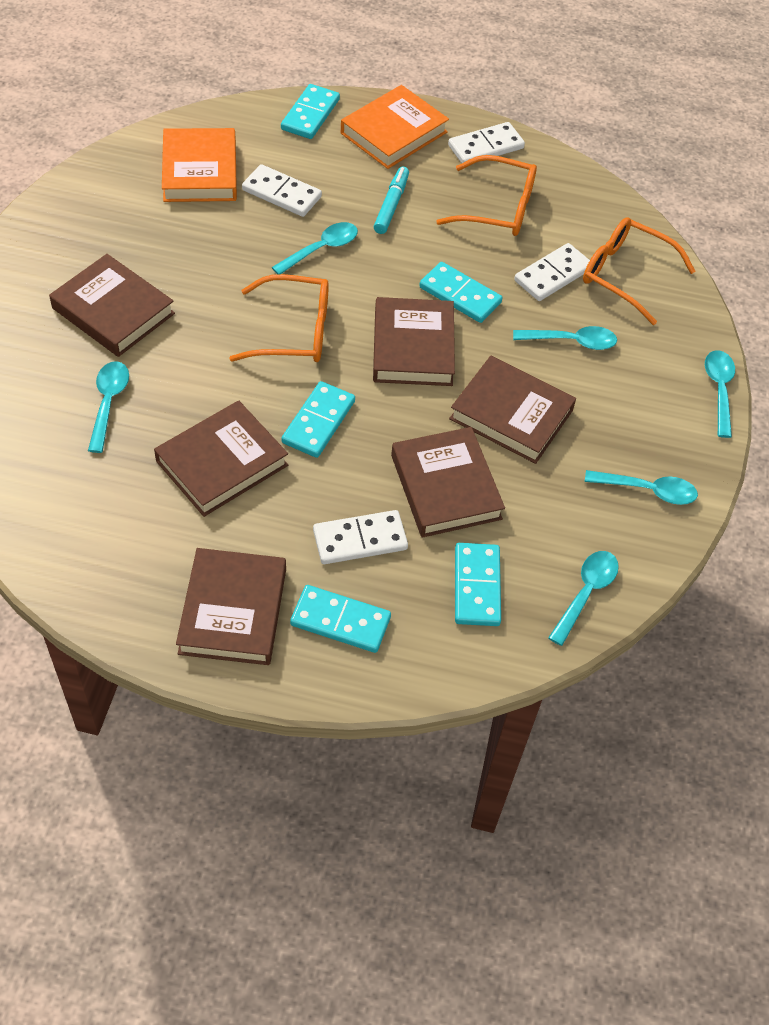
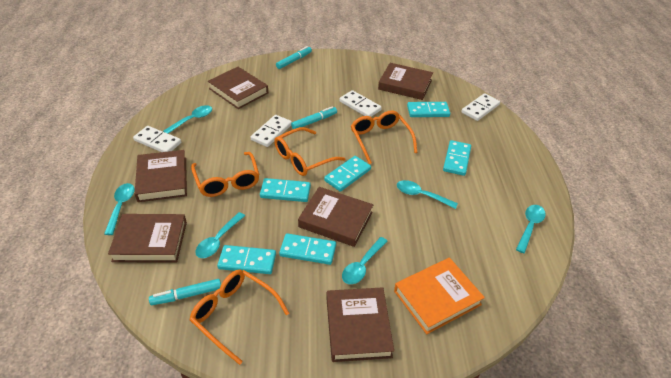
orange book: [162,128,237,202] [341,85,449,169] = 2 -> [394,258,485,334] = 1
orange glasses: [229,274,329,362] [436,155,537,236] [583,217,695,325] = 3 -> [189,269,289,365] [191,152,259,197] [274,127,346,176] [351,110,418,164] = 4
turquoise domino: [281,84,340,139] [282,381,355,458] [290,585,391,653] [419,262,502,323] [455,543,501,626] = 5 -> [217,245,276,274] [260,178,311,202] [279,233,336,265] [324,156,371,192] [407,102,450,117] [443,140,471,176] = 6
turquoise marker: [374,167,409,234] = 1 -> [149,279,221,305] [276,46,312,69] [291,106,337,129] = 3

